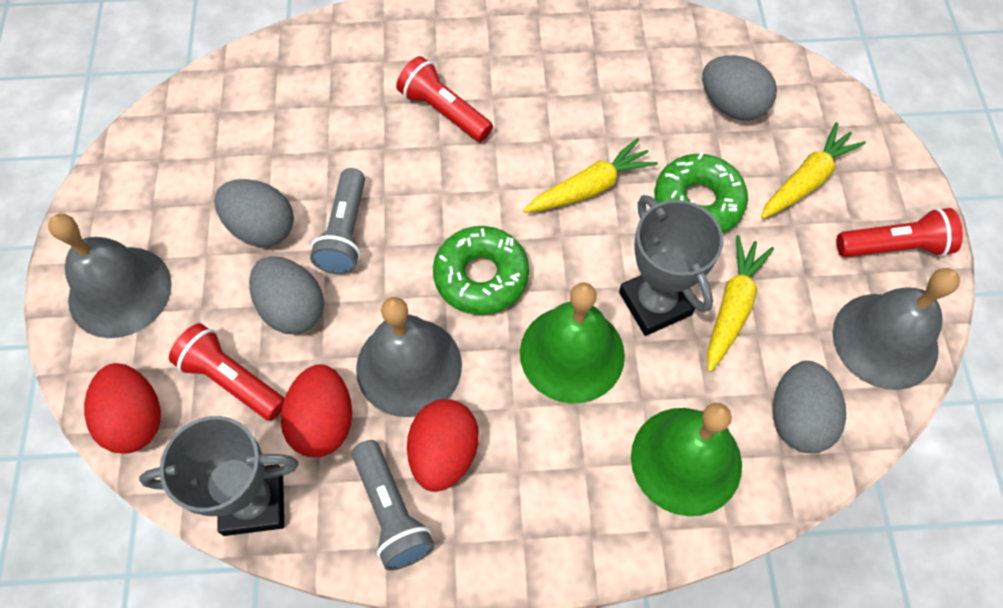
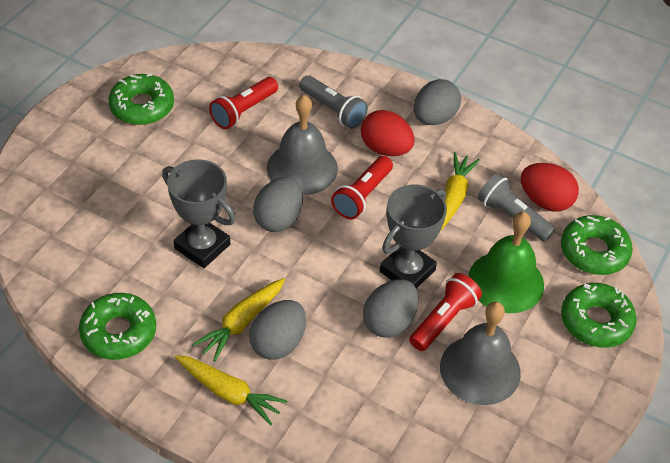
green bell: [520,282,625,404] [631,403,742,516] = 2 -> [468,212,544,313] = 1
green donut: [433,226,529,315] [654,153,748,233] = 2 -> [79,293,156,360] [109,73,174,125] [561,215,633,275] [561,283,637,348] = 4
grey bell: [48,214,172,338] [356,297,462,417] [832,268,960,390] = 3 -> [267,95,338,195] [440,302,521,405] = 2
red egg: [84,363,161,454] [281,365,352,457] [407,399,479,492] = 3 -> [361,110,415,156] [521,163,579,211] = 2

